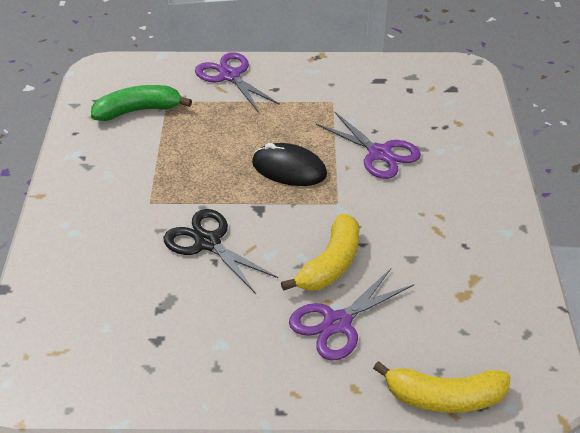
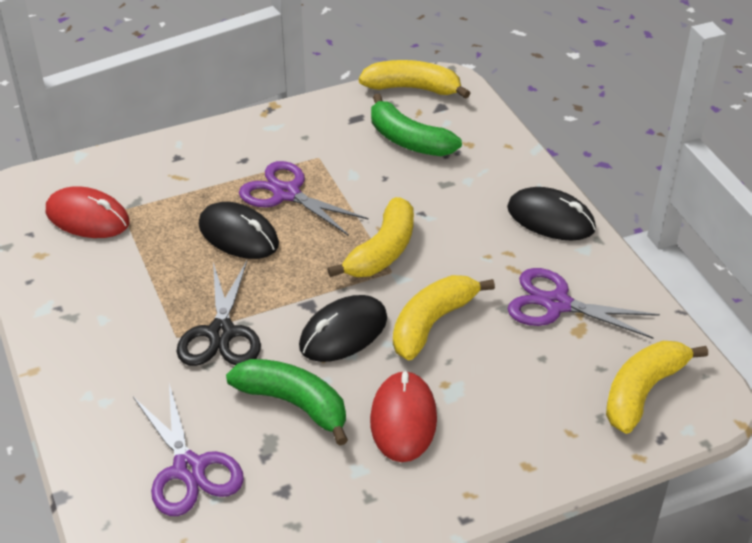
black mouse: [252,143,327,186] = 1 -> [199,202,279,259] [299,295,387,362] [507,187,596,241] = 3
green banana: [91,85,192,121] = 1 -> [226,359,348,446] [371,94,462,156] = 2
red mouse: none = 0 -> [46,186,130,238] [370,370,437,462] = 2
yellow banana: [281,213,359,291] [373,361,510,413] = 2 -> [327,197,414,277] [359,60,470,99] [393,275,495,361] [606,341,708,434] = 4

